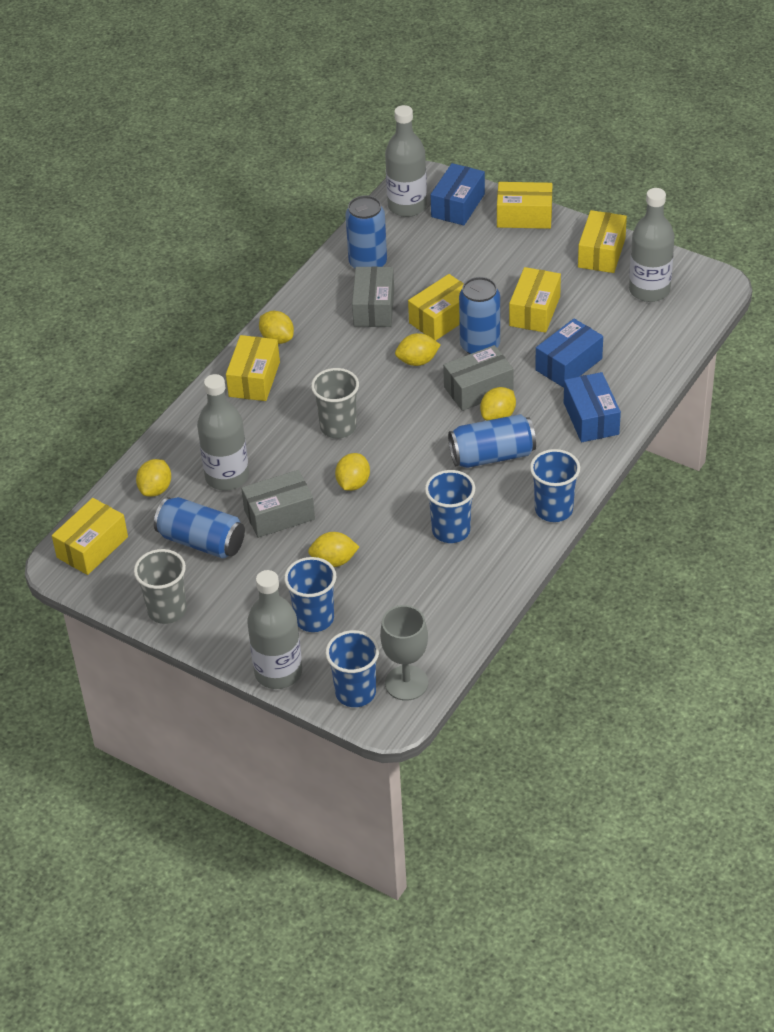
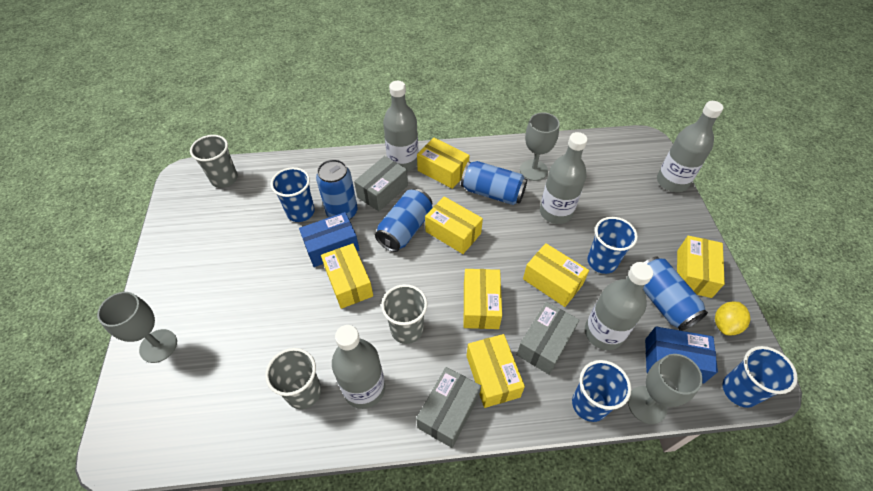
blue box: [431,163,485,225] [535,319,603,388] [564,372,621,442] = 3 -> [299,212,359,267] [645,326,718,383] = 2
grey bottle: [197,374,249,490] [247,570,302,689] [385,105,427,217] [629,188,675,302] = 4 -> [332,325,385,409] [383,81,418,171] [540,132,587,224] [585,262,653,350] [657,101,723,192] = 5
grey cup: [134,549,187,624] [311,368,359,438] = 2 -> [190,135,238,188] [265,348,321,409] [381,284,428,344] = 3
grey goblet: [380,605,428,701] = 1 -> [97,292,177,363] [520,113,560,181] [628,354,703,424] = 3
yellow box: [52,498,128,575] [226,335,280,401] [408,274,464,341] [497,182,552,229] [509,267,561,333] [578,210,627,273] = 6 -> [321,243,373,309] [417,138,470,189] [425,196,483,254] [464,269,502,329] [467,334,525,408] [523,243,589,307] [677,235,725,298] = 7
yellow lemon: [136,459,171,497] [259,311,294,344] [308,532,359,567] [335,453,370,491] [395,333,441,366] [480,387,516,421] = 6 -> [715,302,750,335] = 1

